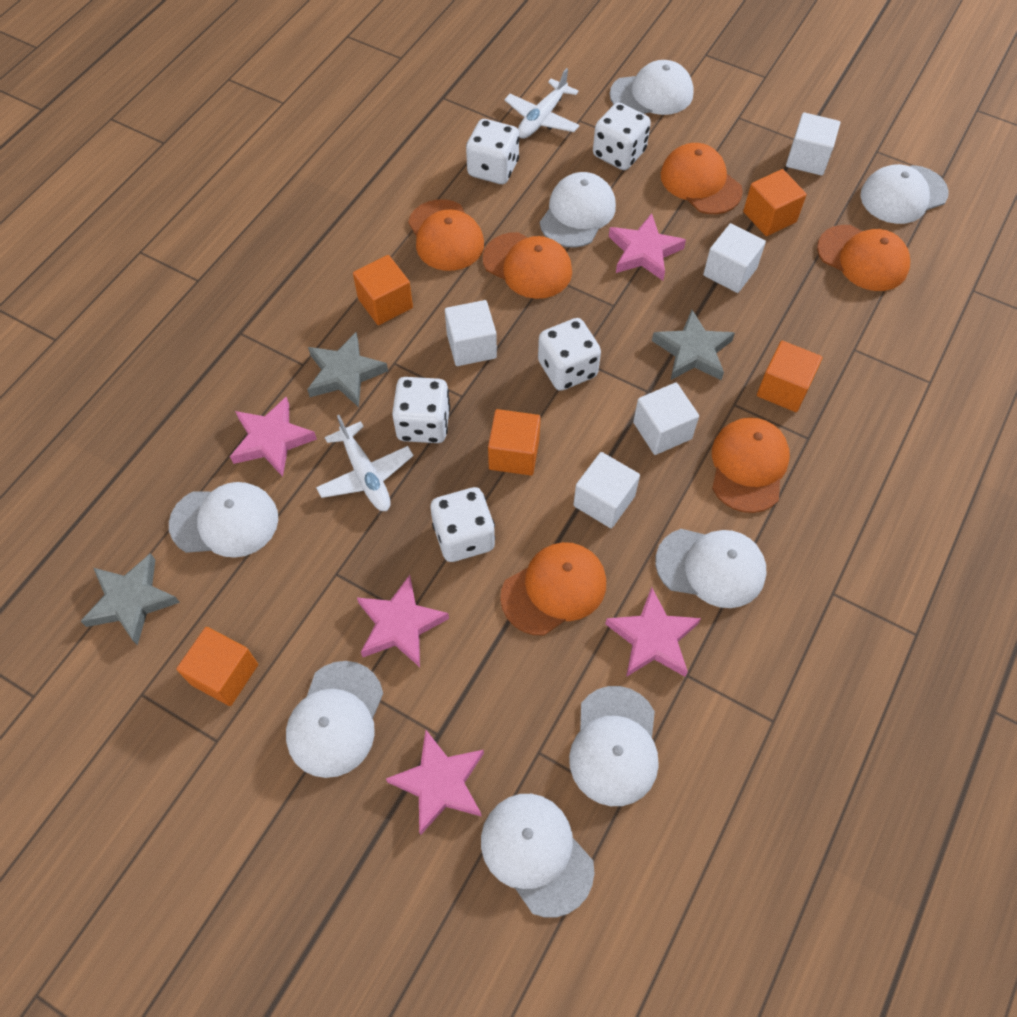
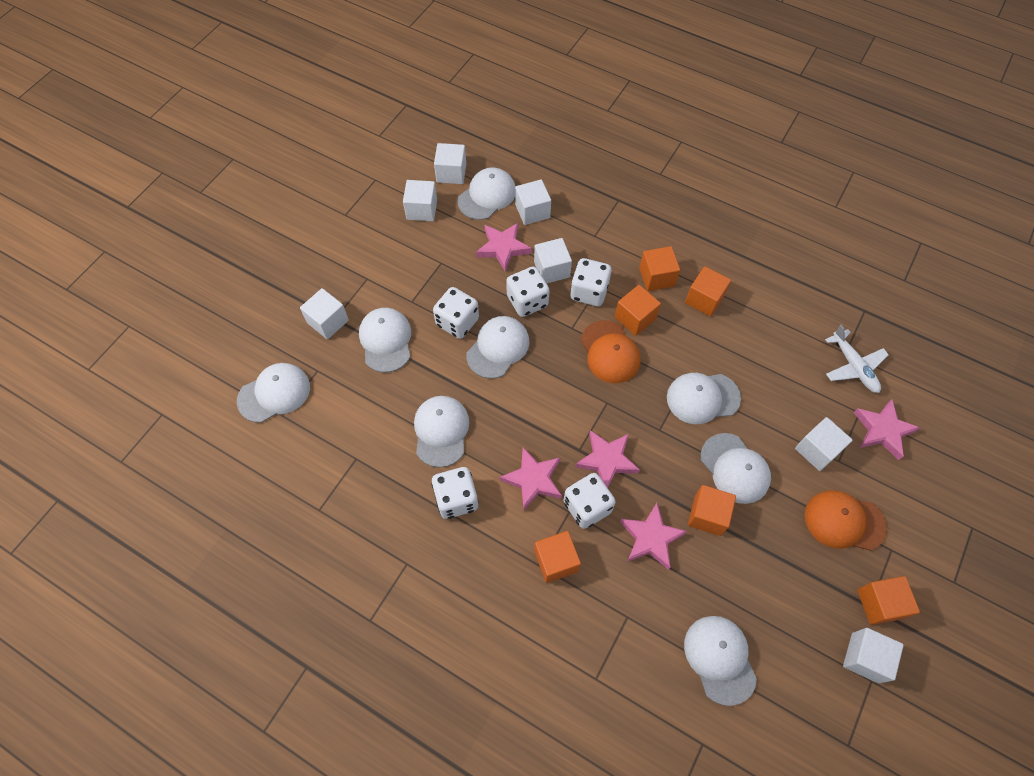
grey star: [81,553,180,646] [307,332,388,407] [652,310,735,380] = 3 -> none = 0
orange cap: [408,199,484,271] [483,232,572,299] [500,542,606,635] [661,143,743,214] [712,417,790,513] [817,225,910,291] = 6 -> [581,320,640,383] [805,490,887,551] = 2
orange cube: [176,627,258,706] [353,255,413,325] [488,409,541,476] [743,169,807,236] [757,341,822,412] = 5 -> [534,531,581,583] [615,285,661,336] [639,246,680,291] [685,266,731,316] [688,485,736,536] [857,576,920,625] = 6
white cube: [445,300,497,366] [573,452,640,528] [633,383,699,455] [703,223,766,293] [786,112,840,176] = 5 -> [300,288,349,339] [403,180,437,221] [434,143,466,184] [515,179,551,225] [534,238,572,283] [795,417,853,471] [843,628,904,683] = 7
white plane: [316,415,414,511] [504,68,580,139] = 2 -> [825,325,889,393] = 1

